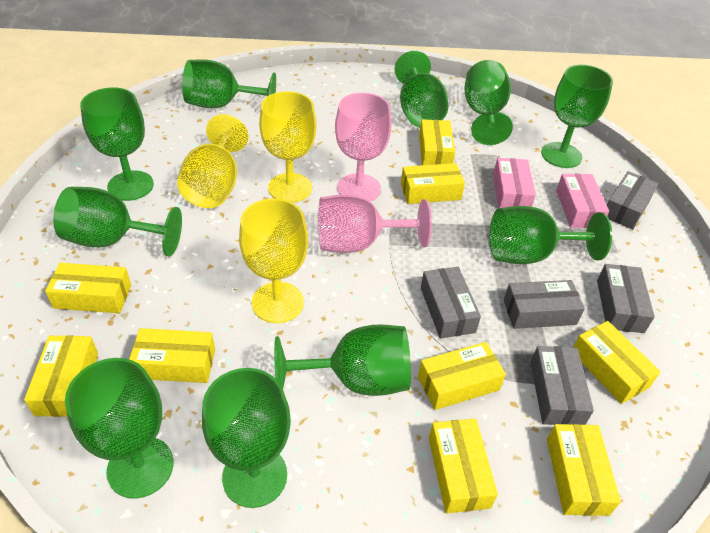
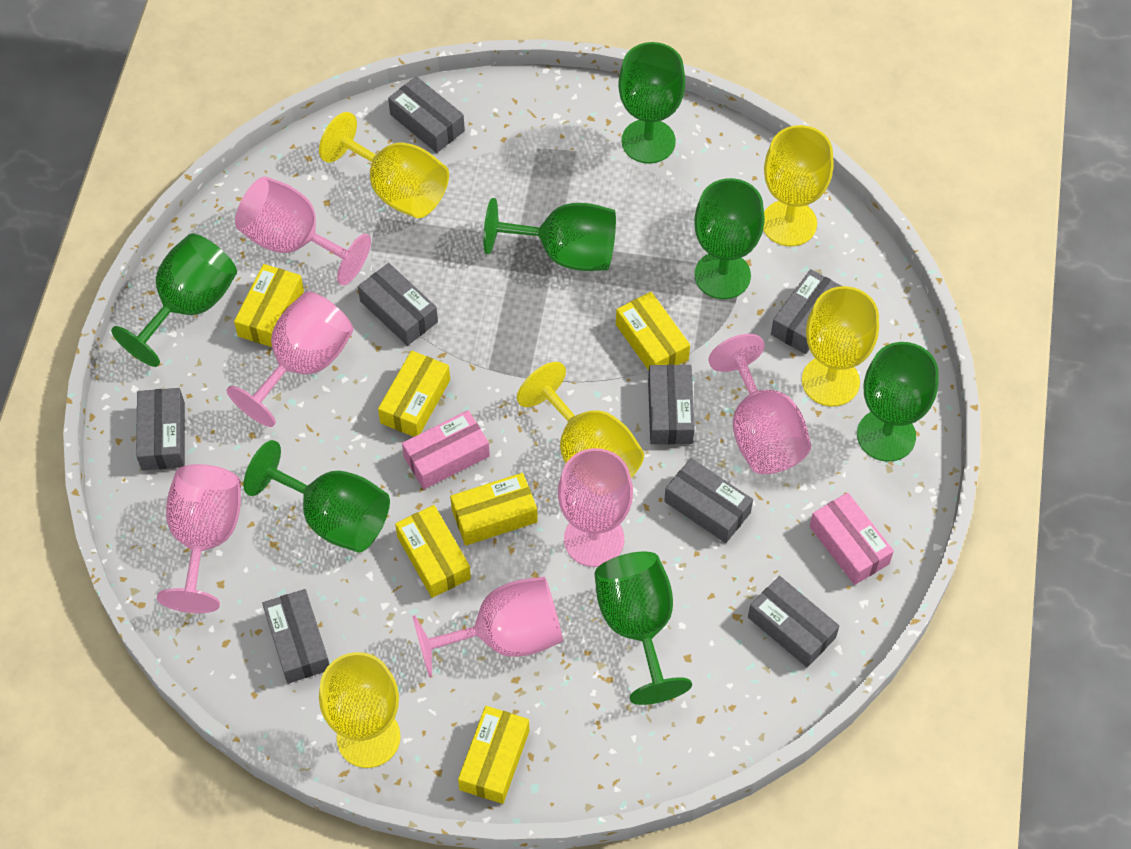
green goblet: [53,187,182,257] [65,358,173,499] [80,87,154,201] [182,59,276,108] [202,368,291,508] [274,325,411,396] [395,51,449,127] [464,60,513,145] [490,206,612,264] [541,65,613,168] = 10 -> [111,234,237,367] [243,440,390,553] [483,198,616,271] [595,552,692,705] [618,42,686,164] [694,178,765,299] [857,342,939,462] = 7
grey box: [421,267,481,338] [504,280,585,329] [530,346,594,425] [597,264,655,333] [607,171,658,229] = 5 -> [136,388,185,471] [262,589,329,684] [358,263,438,346] [388,76,465,153] [648,365,695,444] [664,458,753,543] [748,576,839,667] [771,269,841,354] = 8
pink goblet: [318,194,432,253] [335,93,392,201] = 2 -> [157,464,241,613] [227,291,353,427] [235,177,371,286] [412,577,563,677] [558,448,633,567] [709,334,811,474] = 6
yellow box: [24,335,98,417] [45,263,131,313] [129,328,215,383] [401,163,465,204] [418,342,506,410] [419,119,455,165] [429,419,498,513] [547,424,621,516] [573,321,661,404] = 9 -> [234,264,304,347] [378,351,450,437] [395,505,471,598] [450,473,538,545] [458,706,529,804] [616,292,690,371] = 6
yellow goblet: [177,114,248,208] [239,199,308,323] [259,91,317,203] = 3 -> [319,112,449,218] [319,652,401,768] [517,362,644,478] [763,125,834,246] [802,286,879,407] = 5

